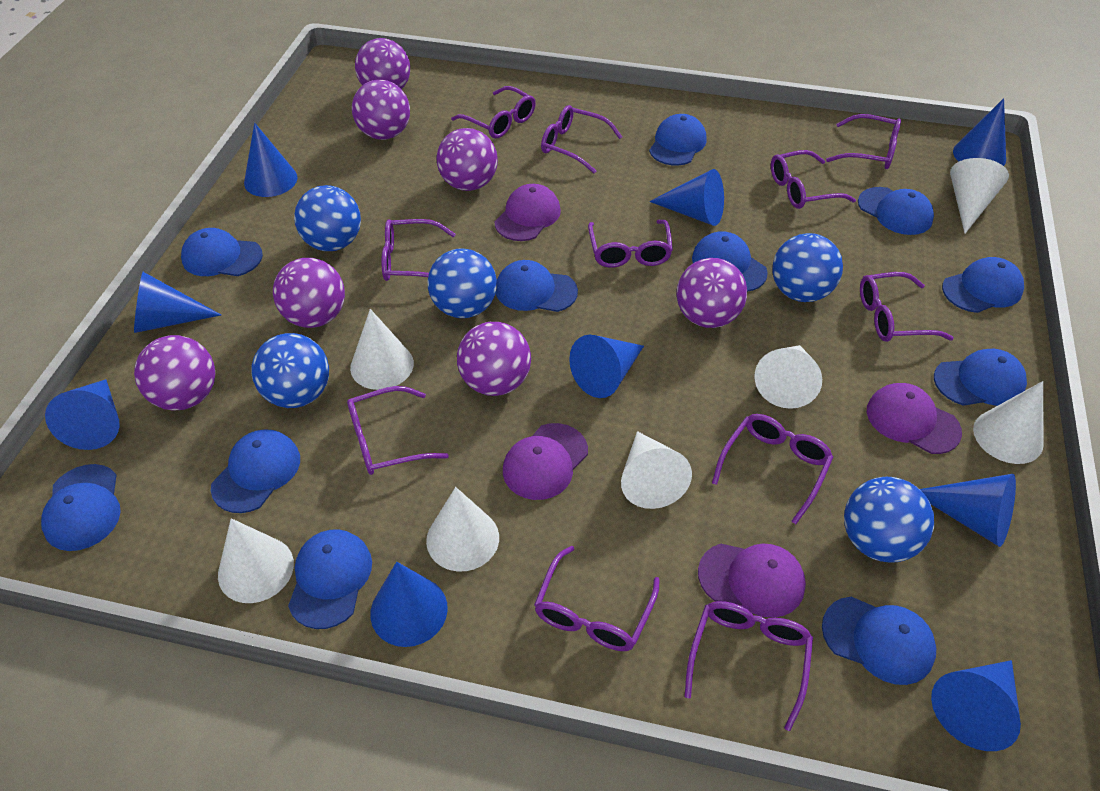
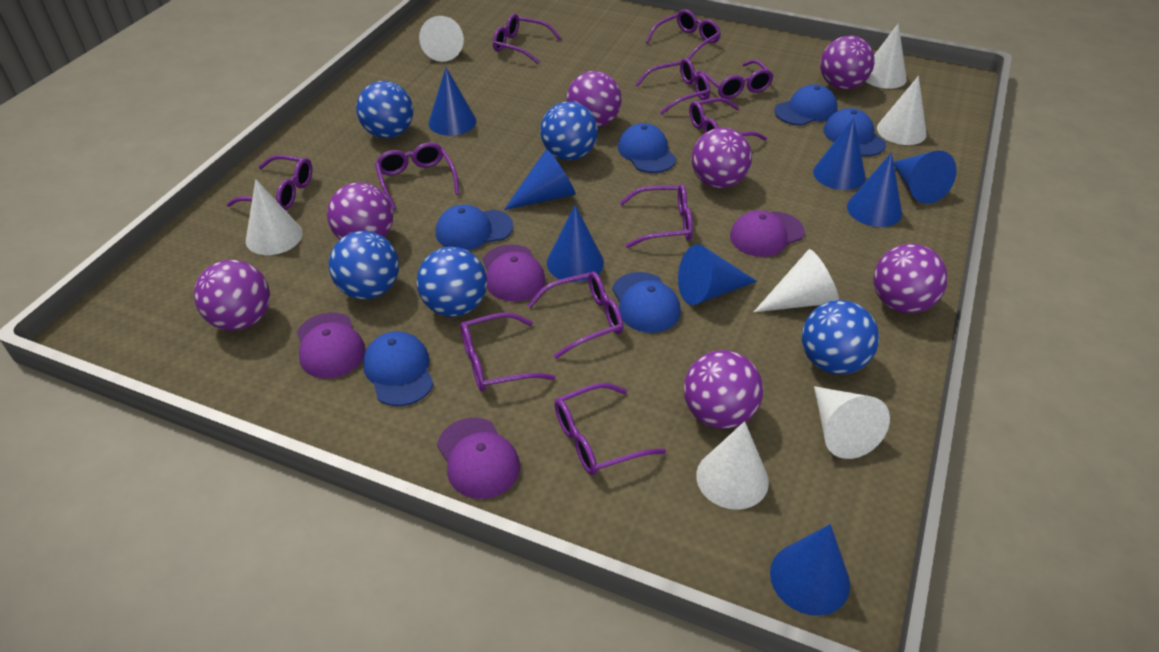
blue cap: [41,464,121,551] [181,228,263,276] [211,429,300,513] [288,530,372,629] [496,260,578,312] [649,114,707,165] [692,231,768,292] [822,597,936,685] [858,187,934,235] [934,349,1027,406] [942,257,1024,313] = 11 -> [363,331,434,406] [436,205,513,250] [612,272,681,333] [618,123,677,173] [774,84,838,126] [823,108,886,156] = 6
blue cone: [45,379,120,450] [134,272,221,333] [244,123,298,197] [370,562,448,647] [569,335,644,398] [649,169,724,226] [920,474,1016,547] [931,660,1021,751] [953,98,1006,166] = 9 -> [429,68,476,136] [504,149,576,210] [547,205,604,282] [678,244,757,305] [770,524,850,616] [813,118,866,190] [847,152,902,227] [894,150,957,204] = 8

